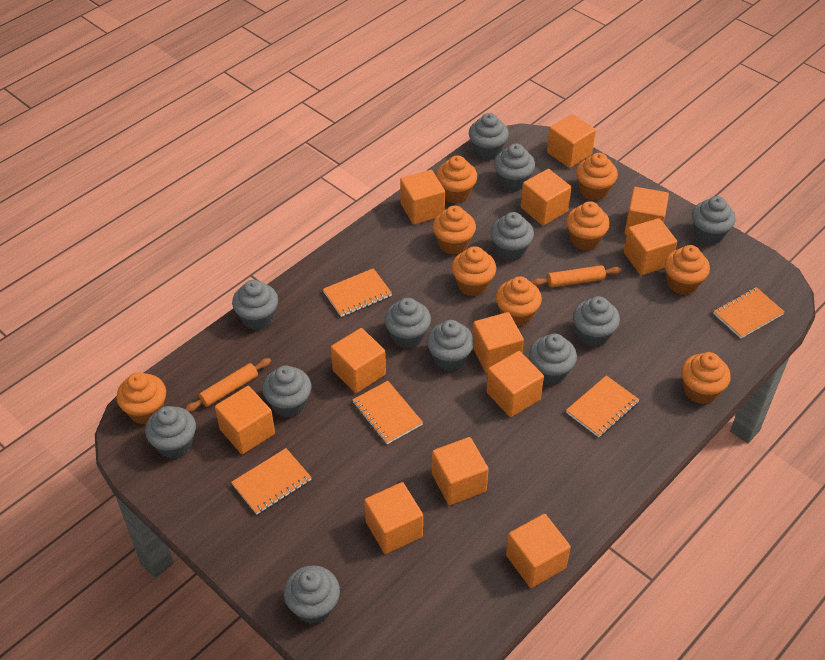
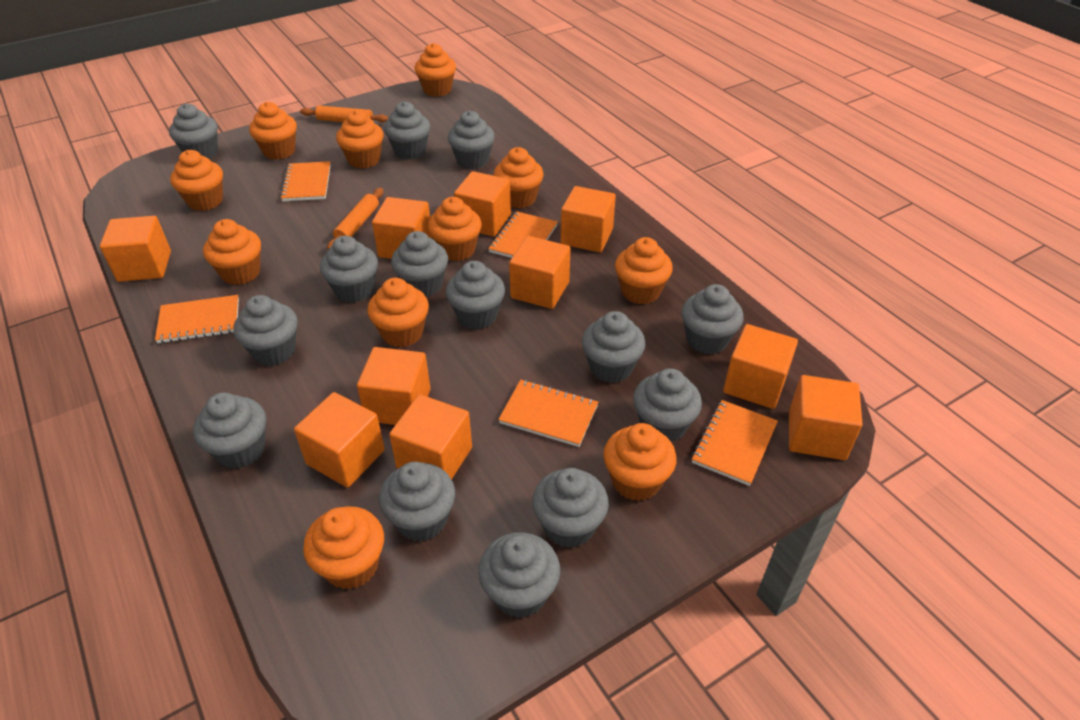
grey cupcake: [145,406,196,459] [232,280,278,330] [262,365,311,418] [284,565,340,624] [385,298,431,349] [427,320,474,371] [469,113,509,160] [490,212,534,261] [494,144,535,191] [529,333,577,385] [573,296,620,347] [692,196,735,245] = 12 -> [169,103,218,159] [193,393,266,469] [234,295,298,366] [320,236,378,303] [379,462,455,542] [384,101,430,159] [391,231,448,297] [446,261,505,329] [448,111,495,169] [478,532,560,618] [532,468,609,548] [582,311,646,383] [633,368,702,442] [682,284,744,354] = 14
orange cube: [215,386,275,454] [331,328,386,393] [364,482,423,554] [400,170,445,224] [432,437,489,505] [473,312,524,373] [486,351,544,417] [506,514,571,588] [521,169,571,226] [547,114,596,168] [624,187,669,235] [624,218,677,275] = 12 -> [100,216,171,282] [294,392,385,488] [357,347,430,425] [372,197,432,259] [389,394,472,480] [454,171,511,237] [509,236,571,309] [561,186,616,252] [723,324,798,409] [789,375,862,460] = 10
orange cupcake: [116,372,166,425] [433,206,476,255] [436,155,477,203] [452,246,496,296] [496,276,542,327] [566,201,610,250] [576,153,618,201] [665,245,710,295] [681,352,731,404] = 9 -> [170,150,223,211] [203,219,261,285] [249,102,297,160] [303,506,384,589] [336,110,384,169] [367,278,429,347] [414,43,456,97] [427,197,482,261] [494,147,544,208] [603,423,677,501] [615,237,673,304] = 11

